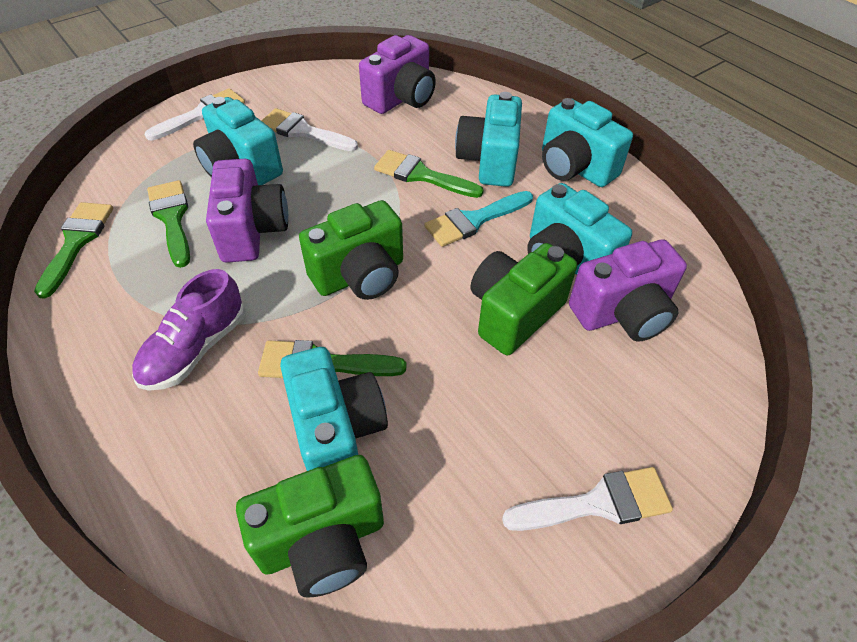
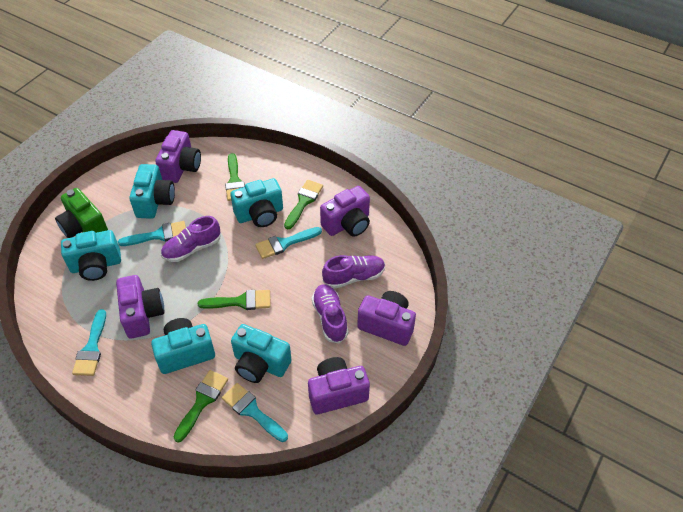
green camera: [236,455,384,598] [299,200,403,300] [470,243,577,355] = 3 -> [55,188,108,238] = 1
purple camera: [206,159,288,263] [359,35,436,114] [569,239,687,342] = 3 -> [116,275,164,339] [155,130,201,183] [308,357,370,414] [320,186,370,237] [357,291,416,346] = 5
purple shoe: [132,269,245,391] = 1 -> [161,216,220,262] [312,284,348,343] [322,255,385,289] = 3
turquoise brush: [424,191,533,247] = 1 -> [72,309,106,376] [118,221,186,246] [222,383,288,442] [255,227,322,259] = 4
white brush: [144,88,245,141] [261,108,358,151] [502,467,673,531] = 3 -> none = 0

